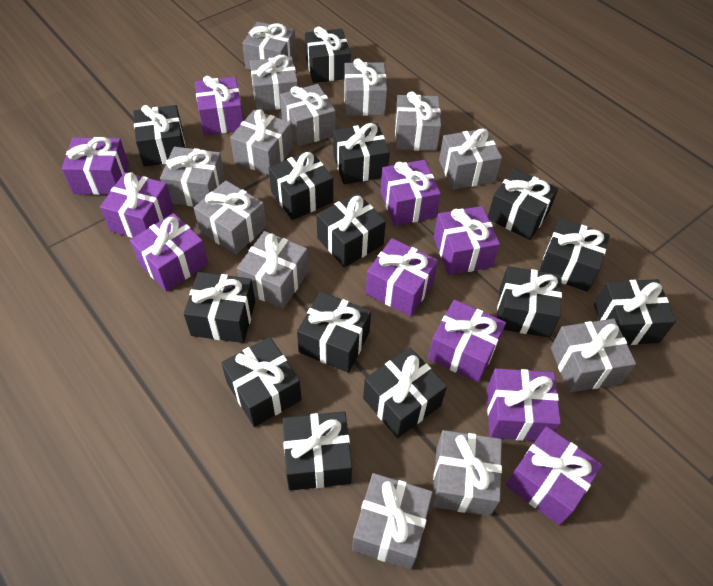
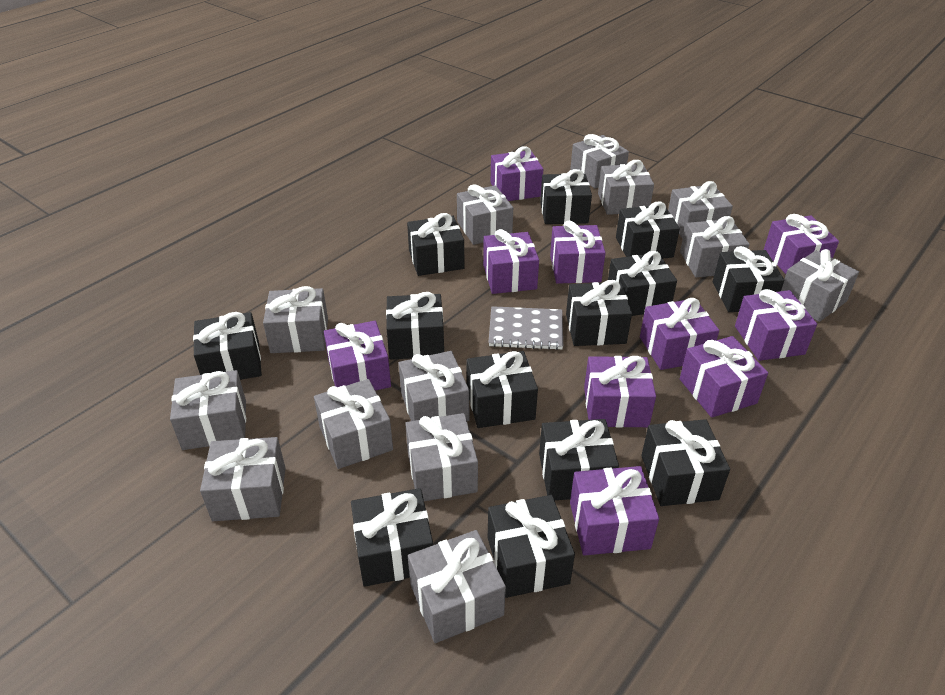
black gift: [133,105,185,167] [183,272,255,343] [221,337,302,427] [269,150,333,220] [283,412,352,491] [297,291,371,373] [305,27,351,83] [317,193,386,267] [333,123,390,184] [363,347,447,438] [488,168,558,240] [497,266,562,338] [539,218,610,292] [594,279,676,345] = 14 -> [193,312,262,380] [351,488,433,587] [386,292,444,360] [407,213,464,276] [467,351,538,428] [488,495,575,598] [539,419,619,500] [540,169,592,224] [566,280,632,346] [608,251,677,316] [616,202,680,259] [641,419,730,506] [713,246,785,312] = 13
grey notebook: none = 0 -> [488,306,563,350] = 1

